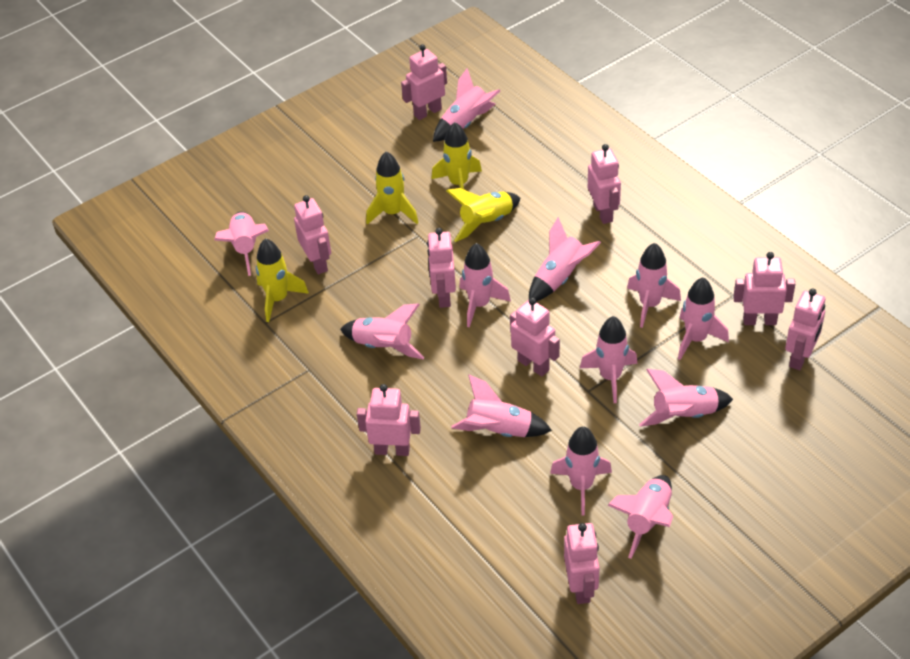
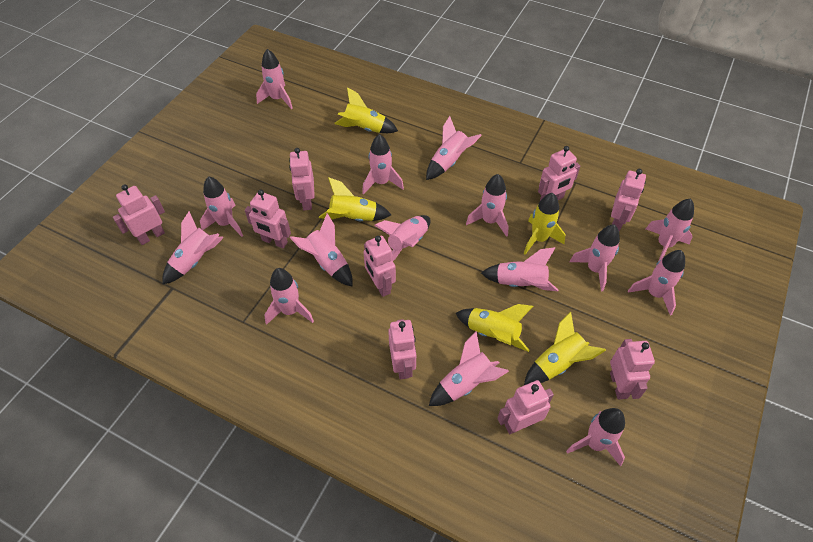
pink rocket: [214,211,269,276] [340,303,425,359] [433,68,500,142] [451,375,552,437] [459,243,511,327] [529,217,601,301] [550,426,612,516] [580,316,637,403] [608,475,673,559] [627,243,681,328] [639,369,733,427] [678,277,729,360] = 12 -> [162,211,224,285] [200,176,243,237] [256,49,293,109] [264,268,314,325] [290,213,353,287] [362,134,404,194] [374,215,431,261] [426,116,482,180] [429,331,509,406] [466,174,509,237] [481,247,558,291] [566,408,625,466] [570,224,620,291] [628,250,685,315] [646,199,694,262] = 15
yellow rocket: [256,238,309,322] [366,151,419,225] [432,122,482,189] [446,188,520,242] = 4 -> [319,177,391,221] [334,87,398,133] [456,304,533,352] [524,193,565,255] [524,312,606,385] = 5

